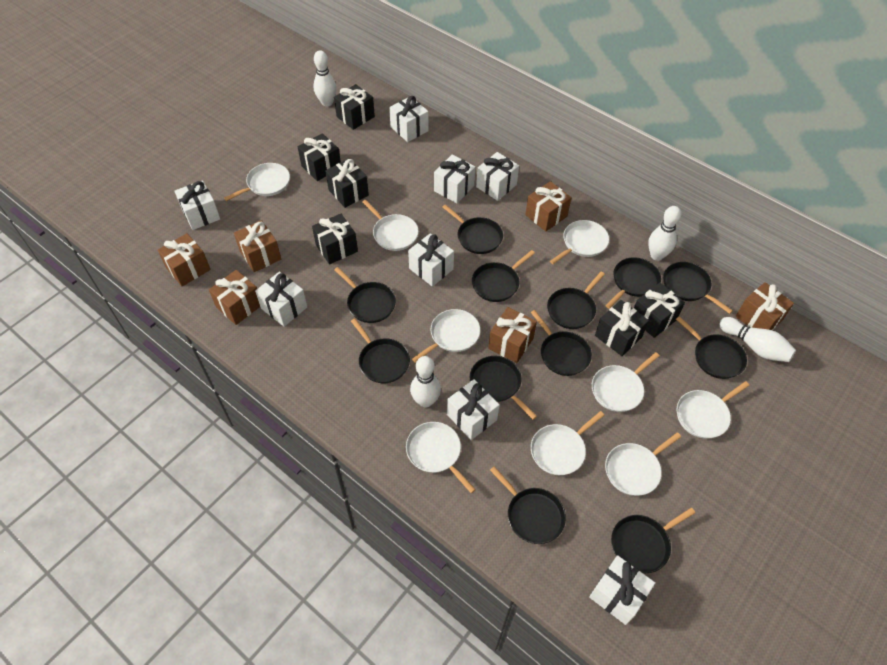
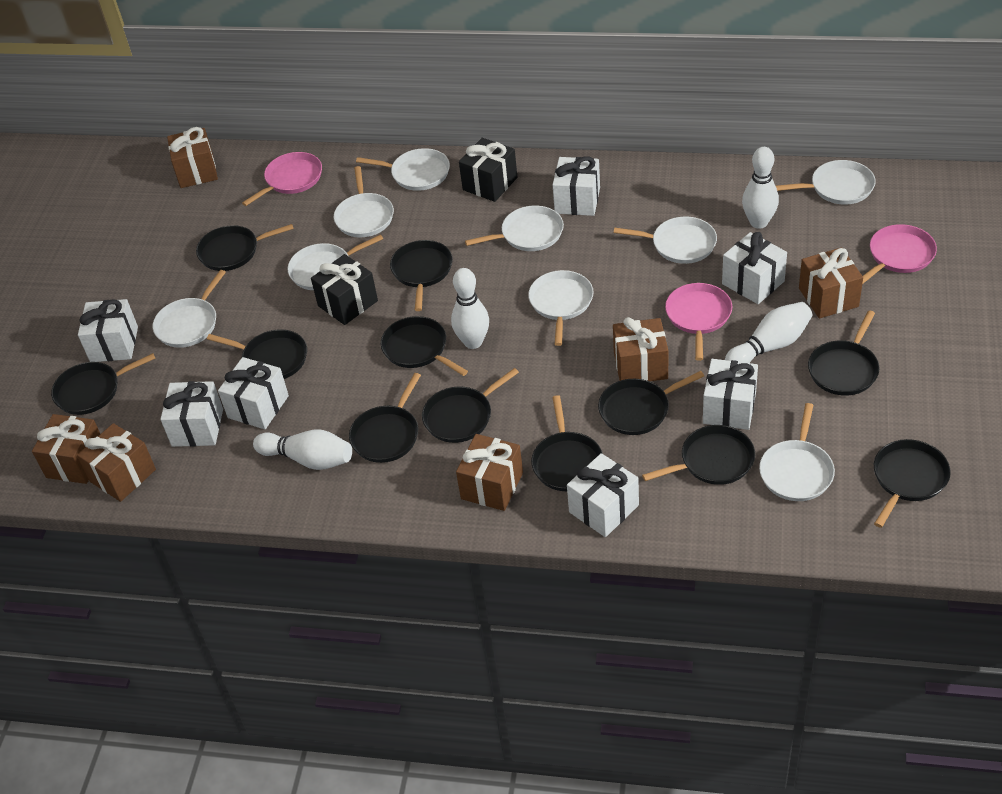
black gift: [298,133,341,181] [312,214,358,265] [325,158,369,208] [334,84,375,130] [595,300,649,356] [634,283,685,338] = 6 -> [311,254,378,325] [459,138,517,202] = 2
pink pan: none = 0 -> [242,152,322,206] [665,283,732,361] [862,224,937,284] = 3
white gift: [174,180,220,230] [255,272,307,327] [389,96,429,142] [408,233,454,287] [434,155,475,203] [447,379,499,440] [476,152,519,201] [589,555,655,625] = 8 -> [78,299,138,362] [160,381,223,447] [218,357,289,429] [553,156,600,216] [567,453,639,537] [703,359,758,430] [722,232,787,304] = 7

